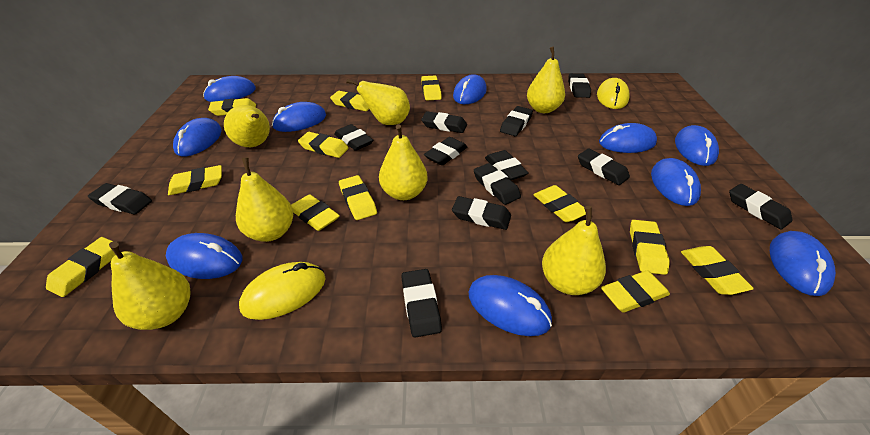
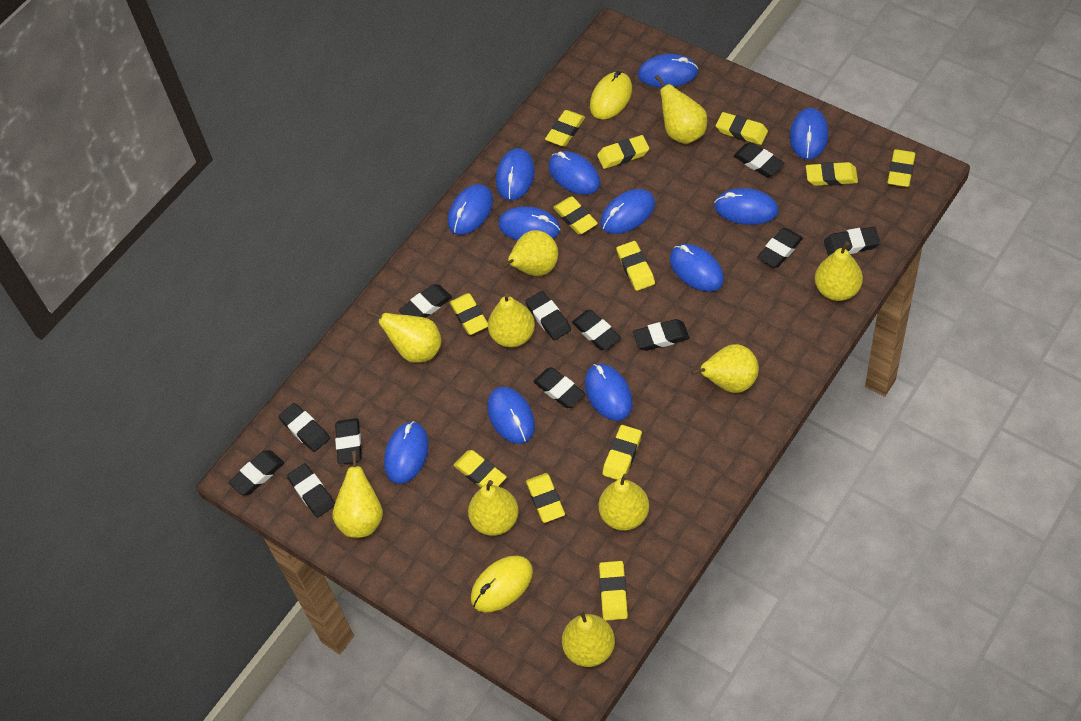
blue mouse: [166,233,242,279] [173,118,222,156] [203,76,256,102] [272,102,326,132] [453,74,487,104] [469,275,552,336] [599,123,657,153] [651,158,701,206] [675,125,719,166] [770,231,836,296] = 10 -> [384,421,429,484] [448,184,493,235] [488,387,535,444] [496,148,535,200] [498,206,560,241] [549,151,600,195] [585,364,633,421] [600,189,655,234] [638,54,698,88] [670,244,724,292] [714,188,779,225] [790,108,829,160] = 12
yellow pear: [109,241,191,330] [224,105,270,147] [236,157,293,242] [346,79,410,125] [379,124,427,200] [527,47,565,113] [542,206,606,295] = 7 -> [332,451,383,538] [367,310,441,363] [468,480,519,536] [488,293,535,348] [502,230,558,276] [562,609,615,667] [599,474,649,531] [655,75,707,144] [691,344,759,393] [815,241,863,301] = 10

